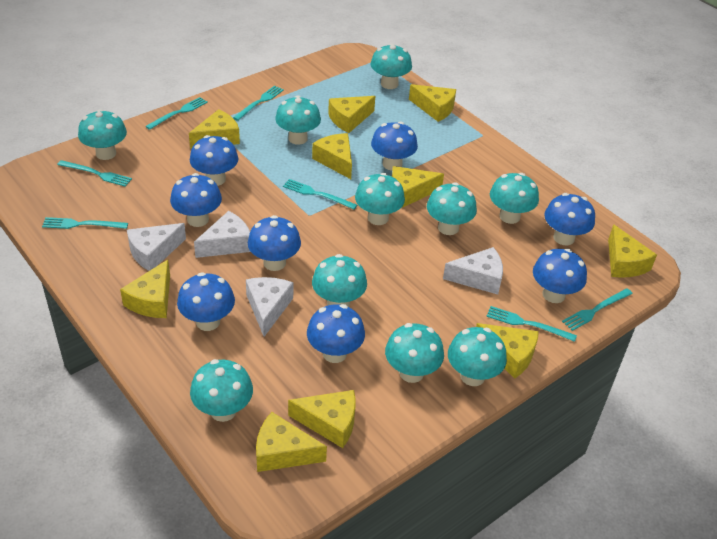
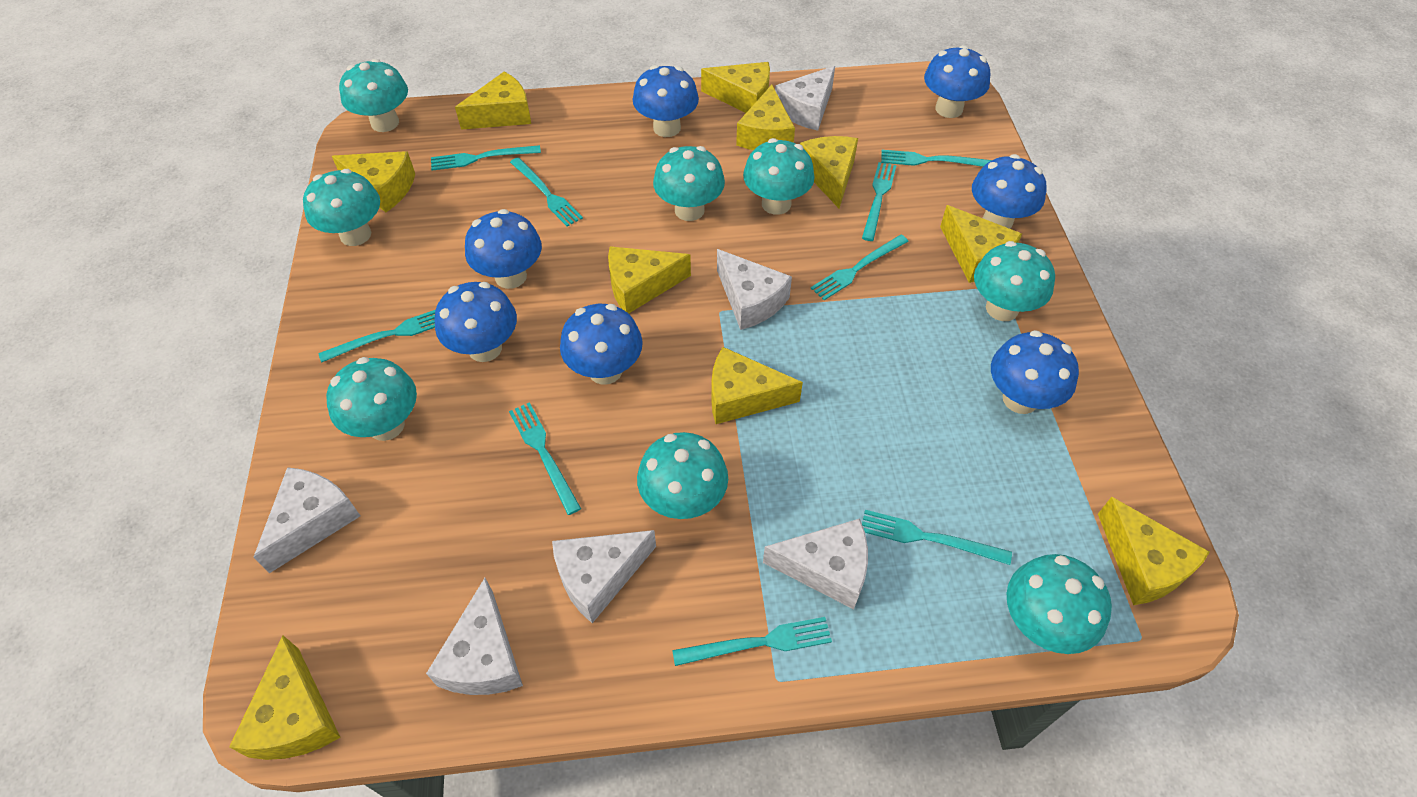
blue mushroom: [170,173,222,227] [177,272,235,331] [190,135,238,186] [248,215,301,271] [307,304,365,363] [371,122,418,171] [533,248,587,303] [544,193,595,245] = 8 -> [434,282,517,362] [465,209,542,289] [560,304,643,385] [633,65,699,137] [924,45,990,118] [972,154,1046,229] [991,330,1079,414] = 7
turquoise fork: [42,217,128,229] [57,160,132,187] [145,97,208,130] [233,86,284,121] [283,179,357,210] [486,306,577,342] [562,288,632,331] = 7 -> [318,310,435,363] [431,145,541,171] [509,402,581,515] [510,157,583,227] [672,617,832,666] [811,235,909,300] [862,162,897,241] [862,510,1012,565] [881,150,992,167] = 9
turquoise mushroom: [78,109,127,160] [190,359,253,422] [275,95,321,145] [312,254,367,307] [355,173,405,225] [370,44,412,89] [385,323,444,383] [427,182,477,235] [448,327,507,386] [490,173,539,224] = 10 -> [303,169,380,246] [326,357,417,441] [339,59,408,132] [637,432,728,519] [653,146,725,221] [743,138,815,215] [974,241,1055,321] [1007,554,1112,654] = 8
white cheese: [127,223,186,271] [194,211,251,258] [246,277,293,337] [443,247,503,295] = 4 -> [253,467,360,573] [426,578,523,695] [552,530,656,623] [717,249,792,330] [763,518,868,609] [775,66,835,131] = 6

